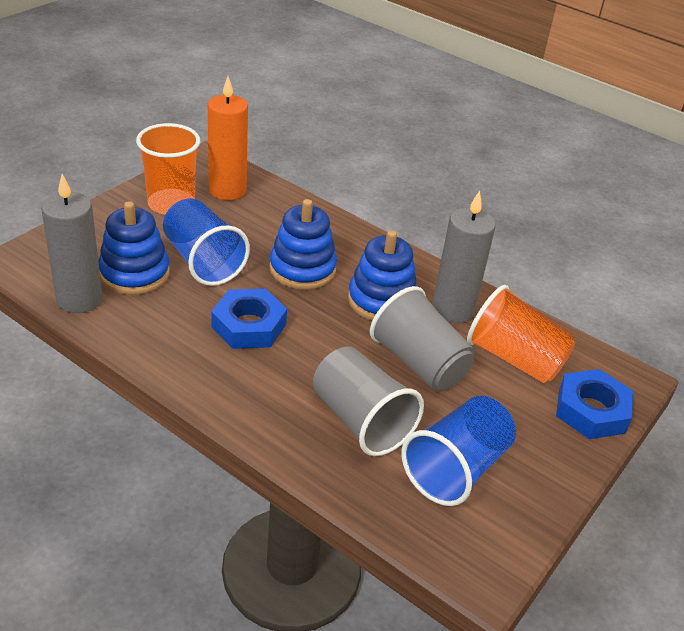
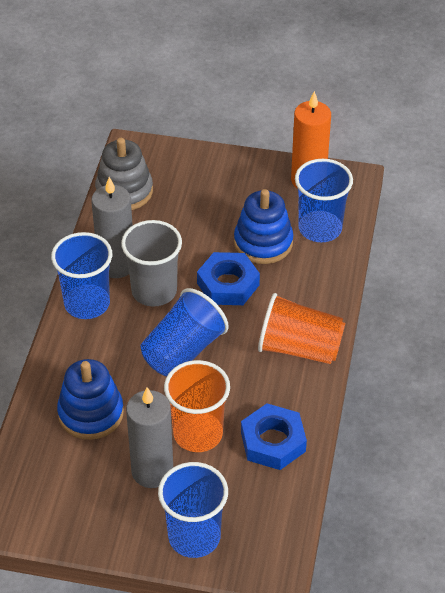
blue cup: [163,198,250,286] [401,396,516,506] = 2 -> [51,232,112,319] [140,288,229,377] [158,462,228,558] [295,159,353,242] = 4
blue stacking toy: [99,201,170,295] [269,199,337,290] [348,230,417,321] = 3 -> [57,359,124,440] [234,189,293,264] = 2
grey cup: [313,347,424,456] [370,286,475,391] = 2 -> [121,220,182,307] = 1
grey stacking toy: none = 0 -> [95,138,153,210] = 1

